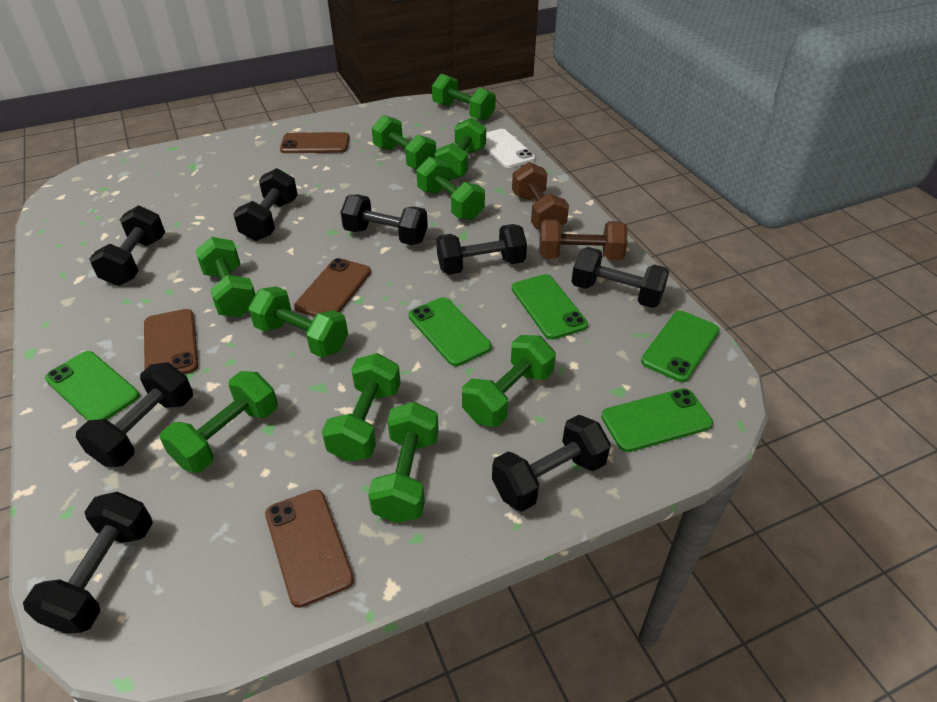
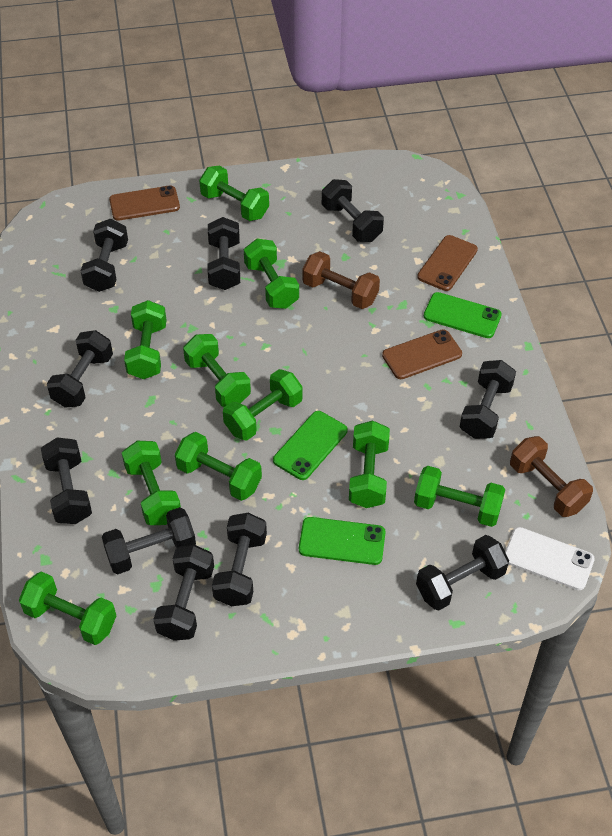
black dumbbell: [23,491,153,634] [76,363,193,467] [89,205,165,286] [233,168,298,241] [341,195,428,245] [436,224,527,275] [492,415,611,512] [571,247,669,308] = 8 -> [41,438,92,524] [47,330,113,408] [81,219,128,292] [102,507,196,574] [153,545,214,641] [208,217,240,290] [212,513,267,606] [322,179,384,242] [416,535,509,610] [460,360,516,439] = 10
brown phone: [144,309,198,374] [265,490,354,608] [280,132,349,153] [294,258,371,317] = 4 -> [109,186,180,221] [382,329,462,379] [417,235,478,291] = 3
green phone: [45,351,139,421] [409,297,491,366] [512,274,588,340] [601,388,713,452] [641,311,720,382] = 5 -> [273,411,347,480] [299,517,386,565] [424,292,502,338] = 3

